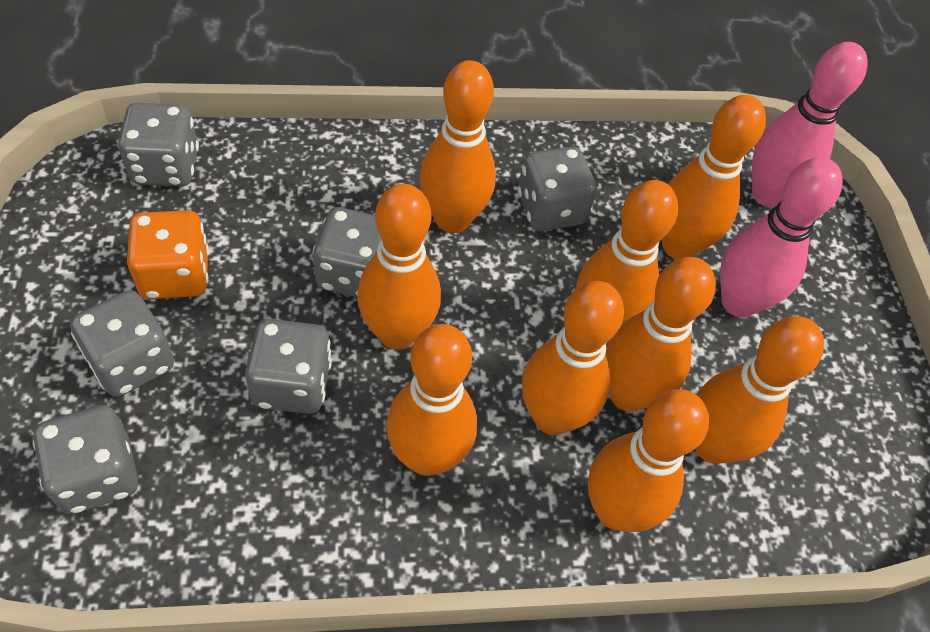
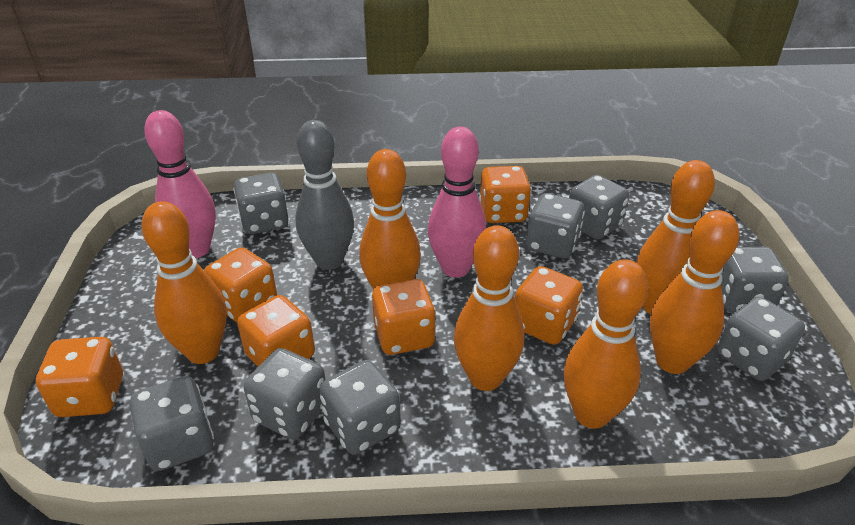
grey bowling pin: none = 0 -> [295,120,354,270] = 1
grey dice: [33,405,138,514] [70,290,174,397] [118,102,199,186] [245,319,332,414] [313,207,381,297] [517,146,597,231] = 6 -> [130,376,214,471] [233,173,288,234] [244,348,325,439] [319,360,401,455] [526,193,585,259] [569,175,629,240] [717,297,805,381] [721,247,789,313] = 8
orange bowling pin: [357,184,441,350] [386,324,477,476] [420,60,496,233] [522,281,624,435] [576,180,678,325] [588,389,709,532] [606,257,716,412] [662,95,766,260] [695,316,824,464] = 9 -> [141,201,227,364] [359,149,421,289] [454,225,524,391] [564,259,648,429] [636,160,715,314] [650,210,739,374] = 6
orange dice: [127,210,209,299] = 1 -> [36,337,123,417] [204,247,277,322] [237,295,315,367] [372,279,436,355] [479,166,531,223] [515,266,583,345] = 6

